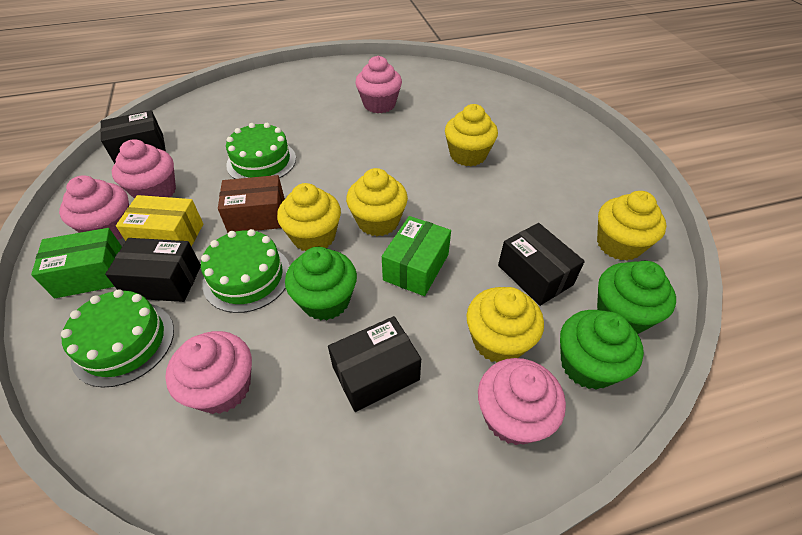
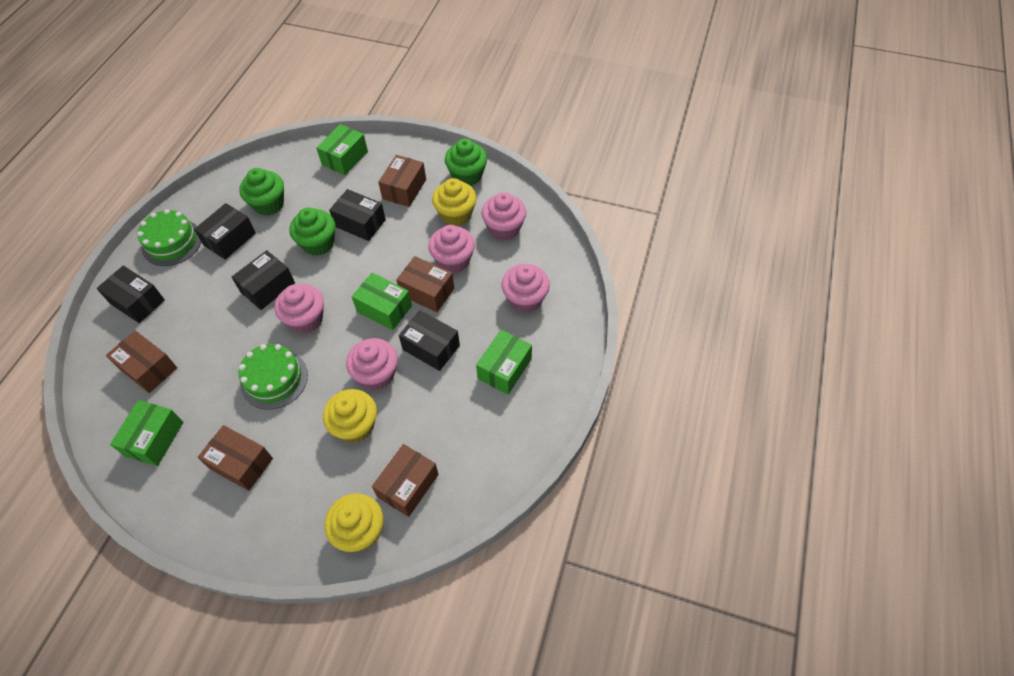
black box: [100,110,166,164] [105,238,201,302] [328,316,421,412] [498,223,585,306] = 4 -> [96,266,165,323] [194,203,256,260] [232,250,295,310] [329,189,386,241] [399,310,460,371] = 5
brown box: [218,175,285,233] = 1 -> [106,331,177,393] [198,425,273,491] [372,444,439,517] [378,155,426,207] [396,256,454,312] = 5
green box: [31,228,122,298] [382,216,451,296] = 2 -> [110,400,183,466] [316,124,368,175] [352,273,412,330] [476,330,532,395] = 4
green cake: [61,289,174,387] [201,229,290,313] [226,123,296,179] = 3 -> [137,209,201,266] [239,344,308,410] = 2
yellow box: [116,195,203,247] = 1 -> none = 0
yellow cupcake: [277,183,341,251] [346,168,408,236] [445,104,498,166] [467,287,544,362] [597,191,667,261] = 5 -> [323,389,377,443] [324,493,383,552] [432,178,477,226] = 3

